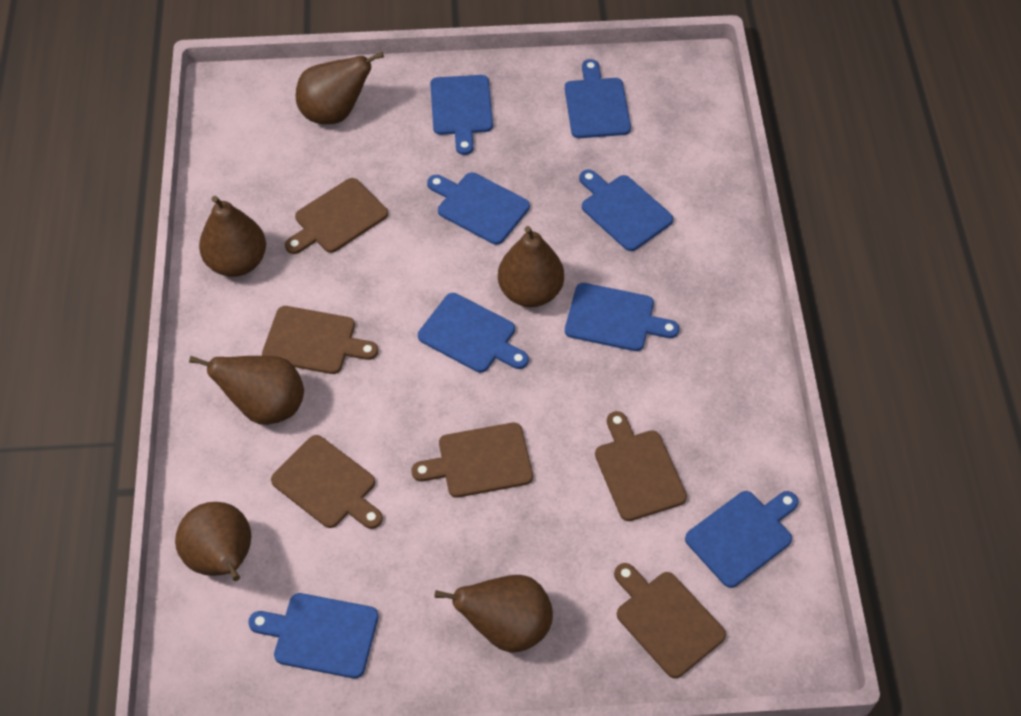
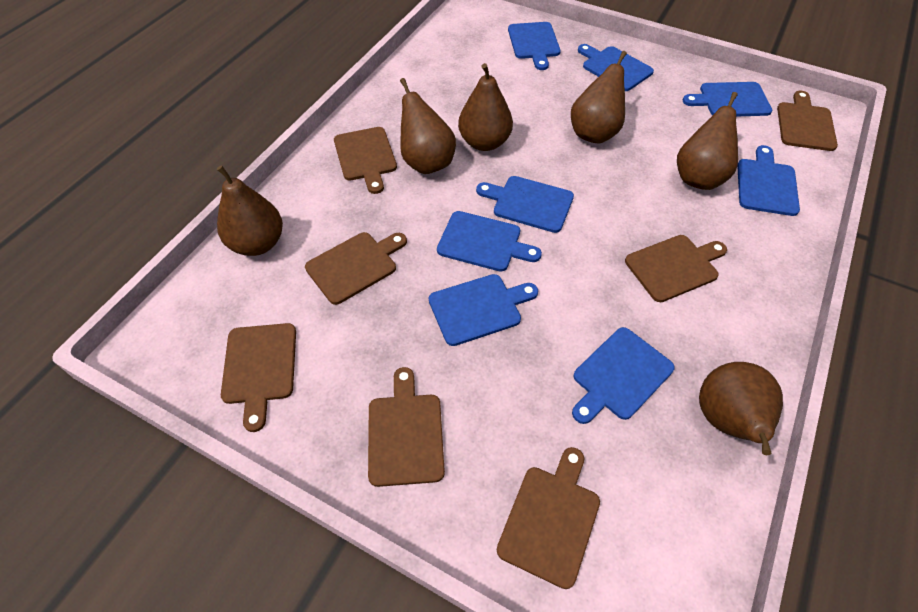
brown cutting board: [262,306,378,374] [271,435,383,529] [285,178,388,254] [411,423,533,498] [595,411,687,521] [614,563,726,678] = 6 -> [221,323,296,432] [305,232,407,305] [334,127,397,194] [368,367,445,487] [497,447,600,589] [625,235,727,302] [777,91,838,151] = 7

